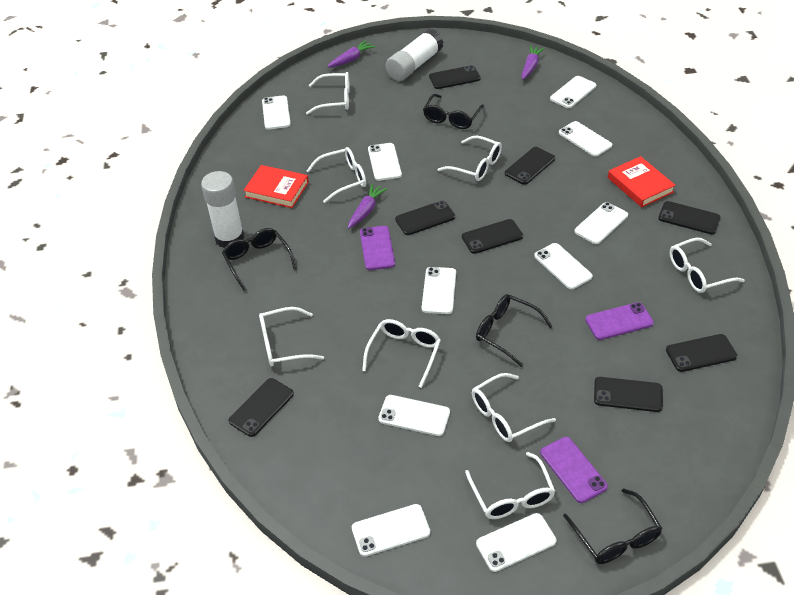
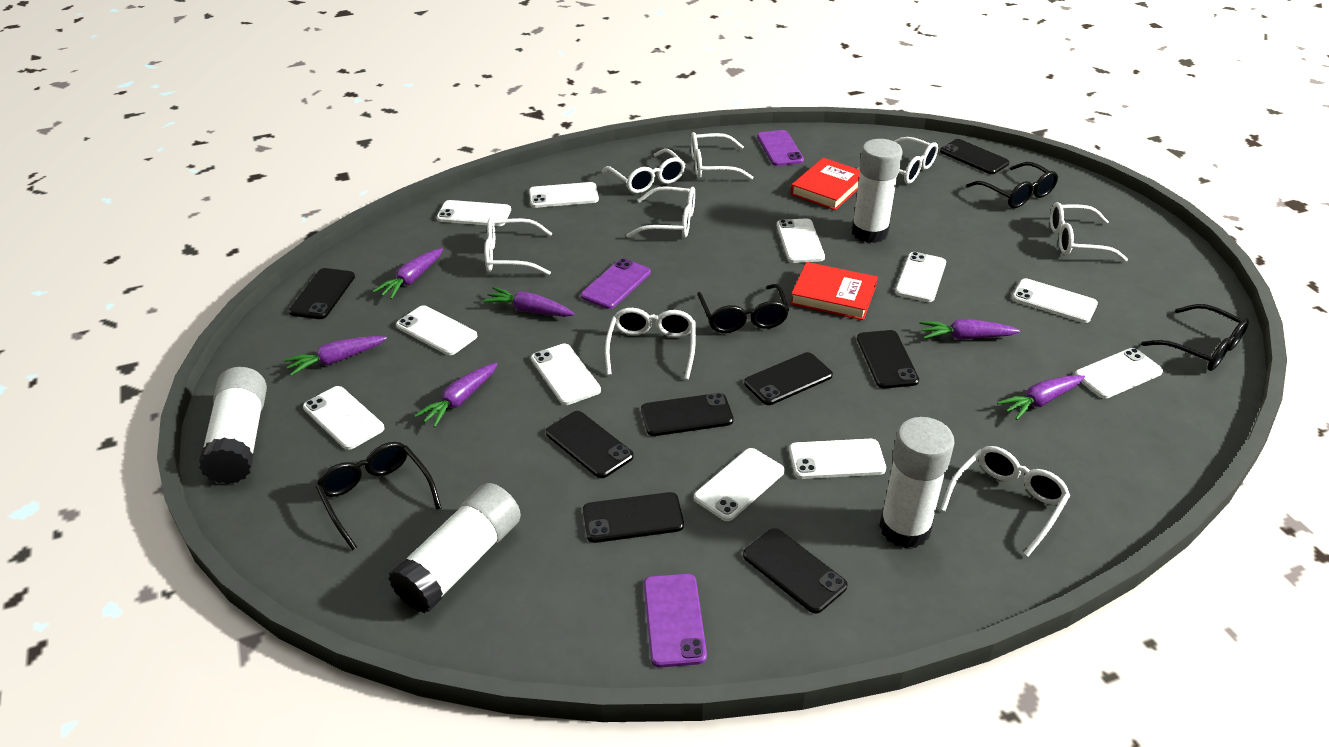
purple carrot: [327,40,376,68] [348,183,388,229] [522,45,545,80] = 3 -> [284,336,387,376] [373,248,443,299] [414,363,497,427] [483,287,575,317] [919,319,1020,340] [997,375,1085,420] = 6
white glue stick: [201,171,245,248] [386,29,444,81] = 2 -> [199,367,267,484] [388,483,521,614] [851,139,903,243] [879,417,955,548] = 4
white phone: [262,95,291,130] [352,504,430,557] [368,143,402,181] [378,395,450,436] [422,267,456,314] [476,513,556,572] [534,243,593,289] [550,76,596,108] [559,121,612,157] [575,202,628,244] = 10 -> [303,386,384,450] [396,305,477,355] [437,200,511,226] [529,182,599,208] [531,344,601,405] [694,448,784,521] [777,218,825,263] [789,439,886,479] [895,252,946,302] [1012,278,1098,323] [1075,348,1163,399] = 11

